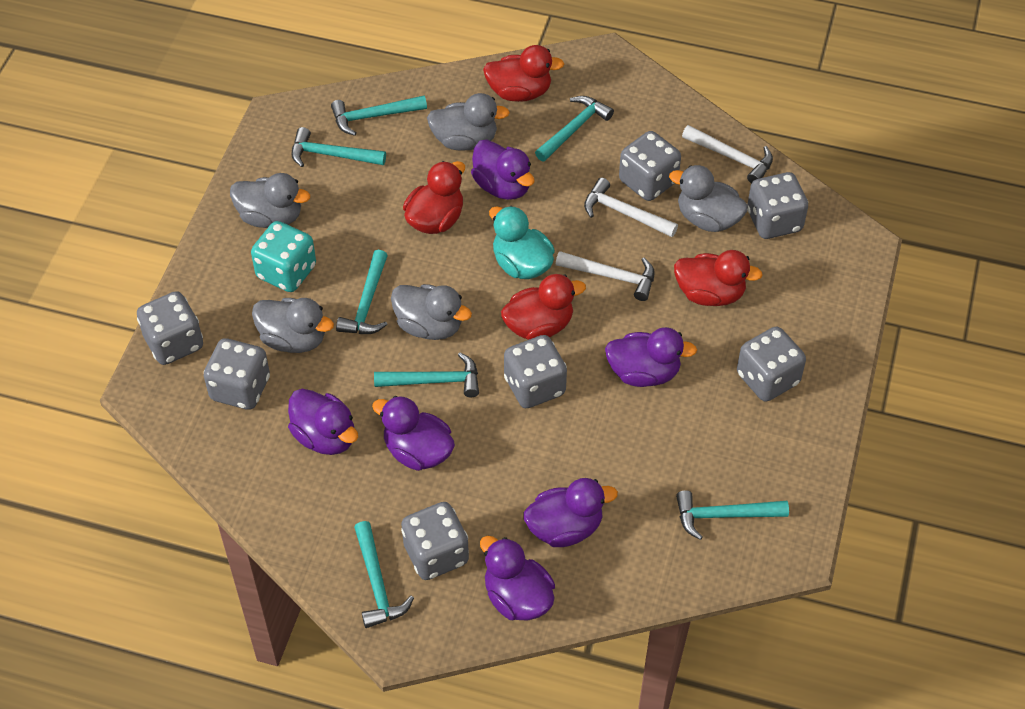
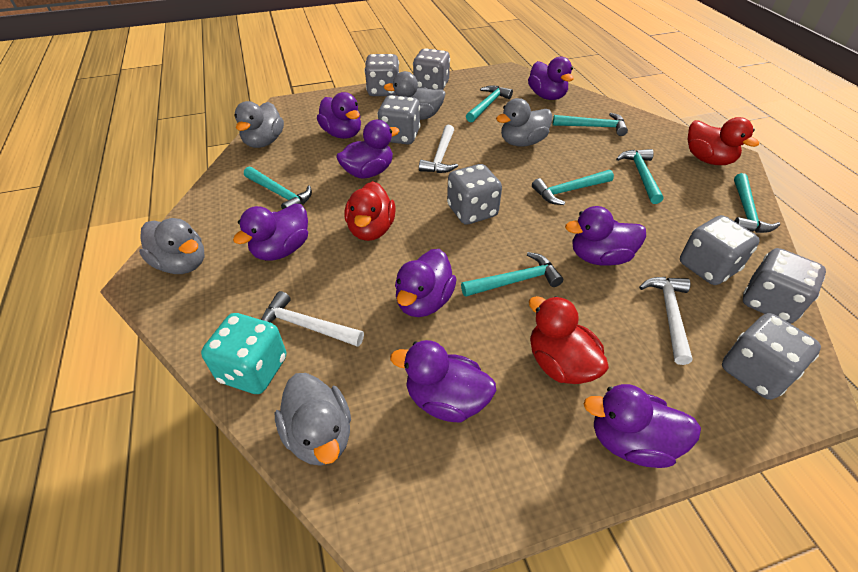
purple duck: [288,389,358,455] [372,396,455,471] [471,140,535,200] [480,536,555,621] [524,478,618,547] [605,327,697,387] = 6 -> [233,204,308,261] [317,92,361,139] [336,120,399,179] [390,340,496,423] [395,249,457,317] [528,57,574,100] [565,206,646,266] [584,384,701,468] = 8
red duck: [403,161,465,234] [483,45,564,102] [501,274,586,340] [674,250,763,306] = 4 -> [344,181,396,241] [529,296,609,384] [687,117,759,165] = 3
turquoise duck: [489,206,555,279] = 1 -> none = 0

